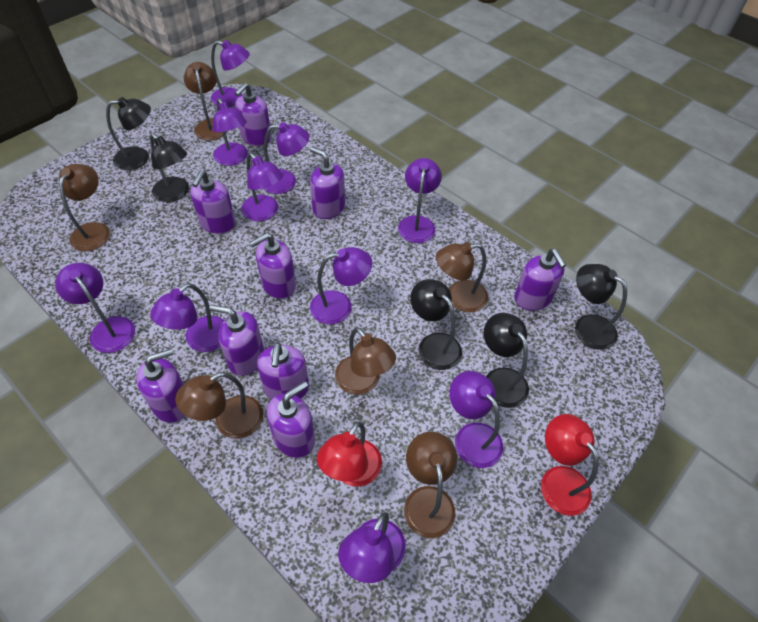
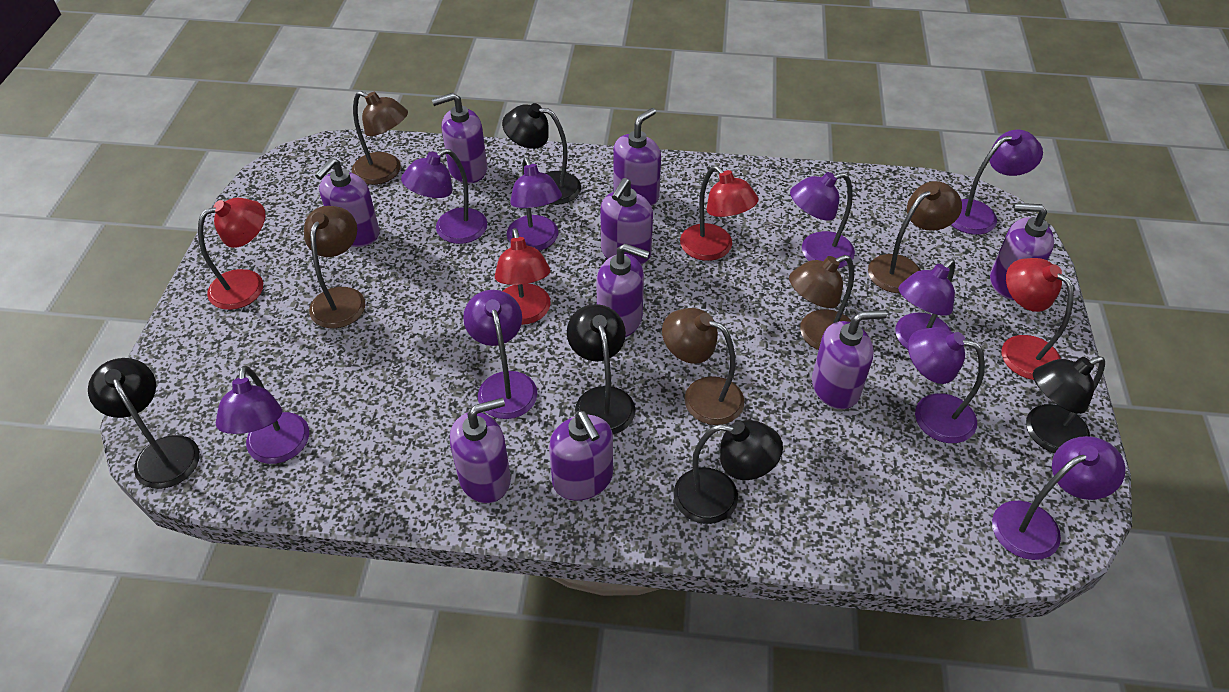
brown lamp: [59,164,110,251] [175,372,263,439] [184,62,227,140] [335,327,396,395] [404,432,457,538] [436,242,488,313] = 6 -> [304,206,366,328] [352,91,408,185] [662,308,744,425] [789,255,854,350] [868,181,962,293] = 5
purple lamp: [55,263,135,353] [150,283,224,352] [211,40,250,107] [213,98,248,166] [241,153,283,221] [263,122,309,194] [310,247,372,324] [338,512,406,583] [398,158,442,243] [449,371,503,468] = 10 -> [216,365,309,464] [401,149,487,244] [463,290,538,419] [507,157,562,251] [790,172,855,268] [895,259,955,350] [908,327,985,443] [951,130,1043,235] [992,436,1126,560] = 9
red lamp: [317,422,382,487] [541,414,599,516] = 2 -> [198,198,266,310] [495,228,551,325] [680,166,758,261] [1002,258,1074,380] = 4

